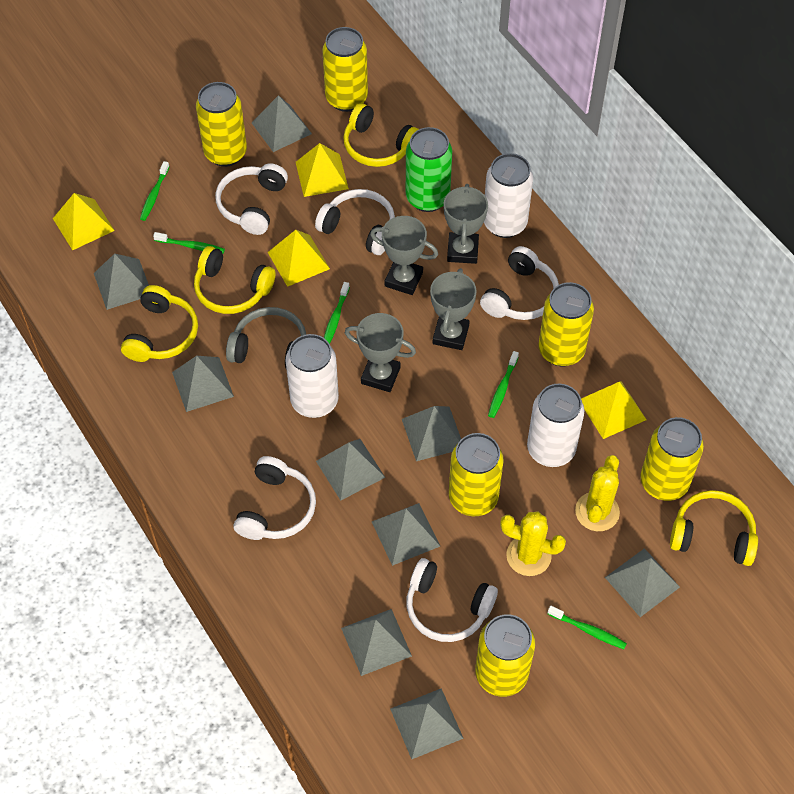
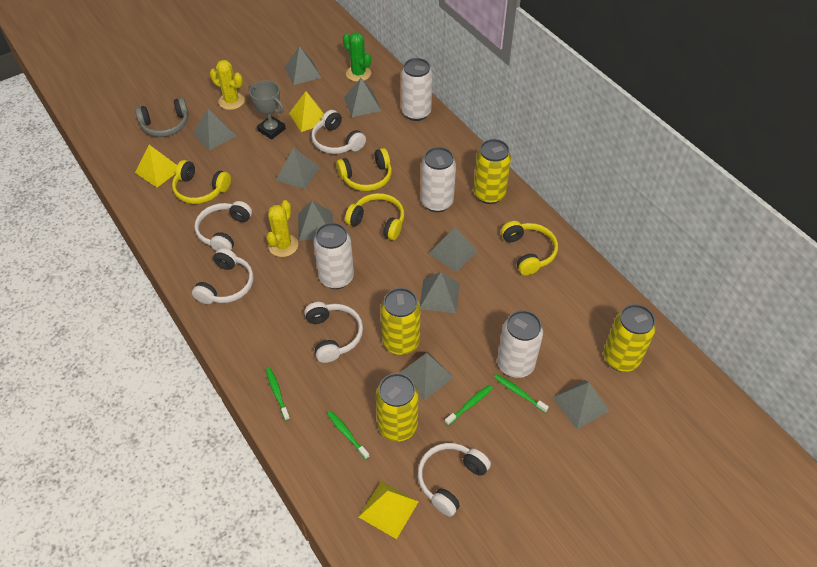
green cactus: none = 0 -> [343,32,371,82] = 1
green can: [406,127,452,212] = 1 -> none = 0
green toothbrush: [140,161,169,221] [153,232,225,253] [324,282,350,344] [488,351,519,418] [548,606,627,649] = 5 -> [266,368,290,421] [327,411,370,460] [445,385,493,426] [494,374,549,412] = 4
grey trophy: [345,313,416,392] [370,216,438,295] [430,268,477,350] [444,184,488,264] = 4 -> [249,80,286,139] = 1
white can: [285,334,339,418] [484,153,533,238] [527,384,584,467] = 3 -> [313,223,354,289] [401,58,433,121] [421,147,456,212] [497,310,543,378] = 4
yellow can: [196,82,247,167] [322,27,368,112] [449,433,504,516] [475,614,535,697] [538,282,594,367] [641,417,704,501] = 6 -> [376,373,418,441] [381,288,421,355] [473,139,511,204] [603,304,656,372] = 4
yellow pyramid: [53,193,115,250] [268,230,330,287] [296,143,349,197] [581,381,647,439] = 4 -> [135,145,177,187] [289,91,324,132] [359,481,419,539] = 3

